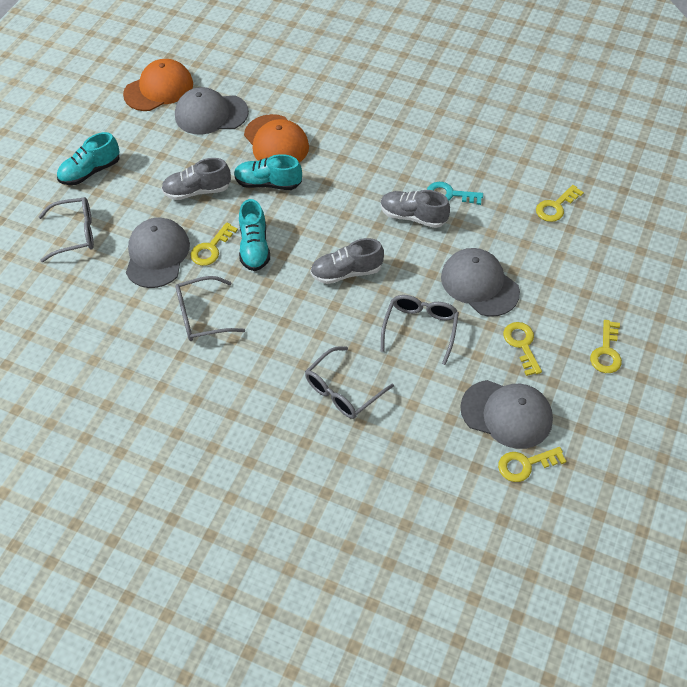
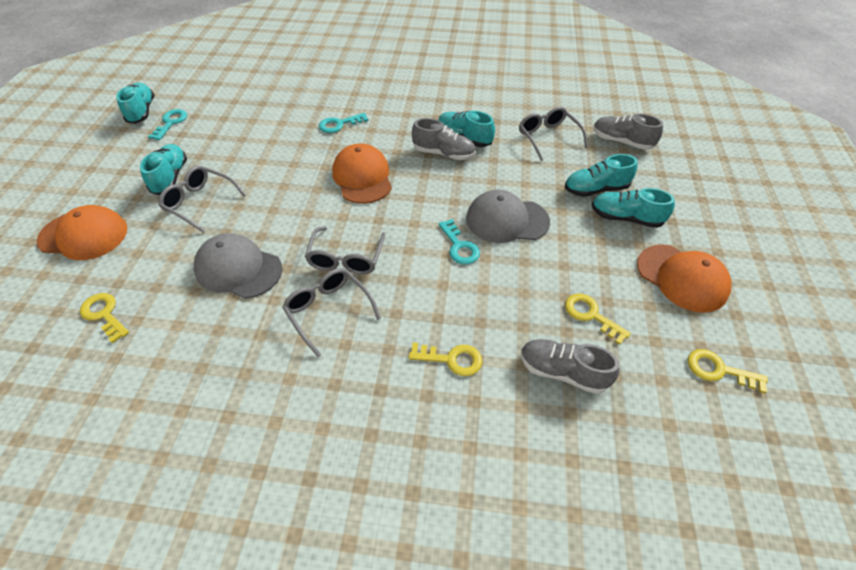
grey cap: [126,218,190,288] [175,87,249,135] [441,248,520,317] [460,380,553,449] = 4 -> [194,233,282,299] [466,190,550,243] = 2
orange cap: [123,59,193,111] [244,114,309,162] = 2 -> [36,205,127,260] [332,143,392,204] [637,245,731,313] = 3
turquoise key: [427,182,483,205] = 1 -> [148,109,187,140] [319,113,369,133] [439,219,480,265] = 3
turquoise shoe: [57,132,120,185] [234,154,302,190] [239,199,270,271] = 3 -> [116,83,154,124] [140,144,187,195] [438,111,495,147] [565,154,638,197] [592,188,675,228] = 5
yellow key: [190,222,238,266] [498,447,566,482] [503,322,542,376] [536,185,584,222] [590,320,622,373] = 5 -> [80,293,129,344] [409,343,482,376] [565,294,631,345] [688,349,768,393] = 4

